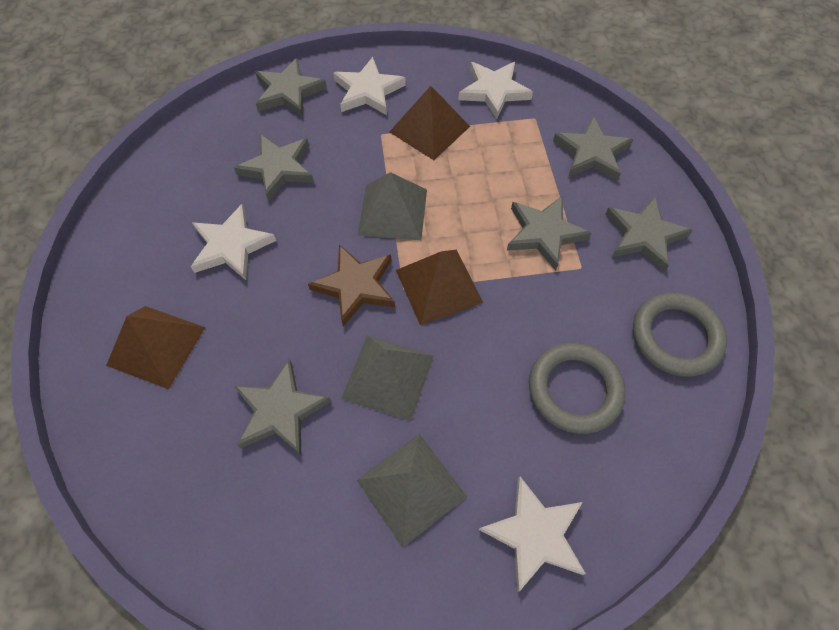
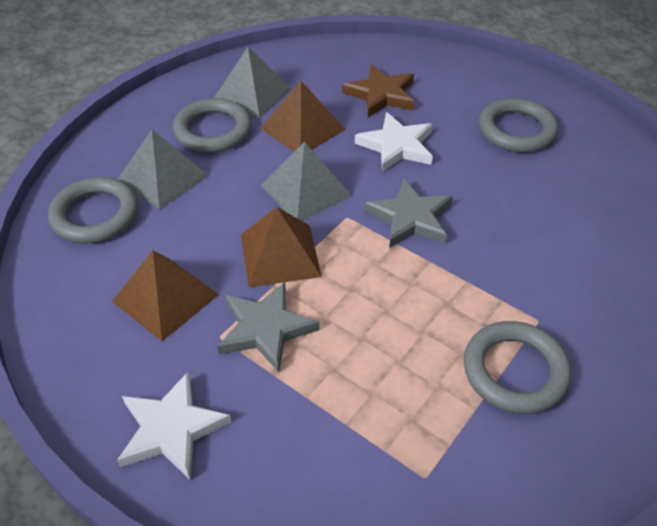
grey ring: [529,342,626,434] [633,292,727,377] = 2 -> [48,177,138,243] [173,98,252,153] [464,321,571,414] [479,98,558,153] = 4
grey star: [234,134,314,202] [234,359,332,455] [255,58,327,117] [507,196,591,271] [553,116,633,181] [605,196,693,272] = 6 -> [217,282,319,372] [365,178,453,248] = 2
white star: [191,204,276,280] [333,57,406,115] [458,62,533,119] [479,477,586,592] = 4 -> [117,372,231,480] [355,112,433,172] = 2

